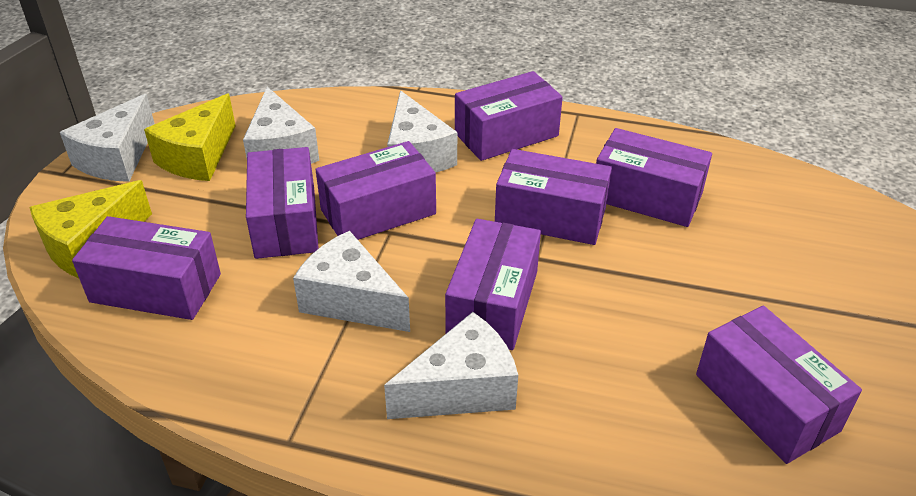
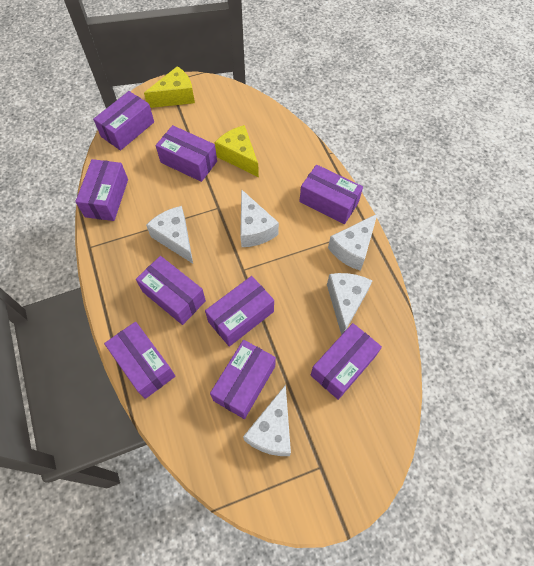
purple box: [72,216,221,320] [246,147,319,259] [315,141,436,240] [445,219,541,350] [455,71,563,161] [495,149,612,245] [596,128,712,227] [696,306,862,464] = 8 -> [75,159,128,221] [93,91,154,151] [104,322,175,399] [136,256,206,325] [156,125,217,182] [205,276,274,347] [210,340,276,419] [299,165,363,224] [311,323,382,400] = 9

